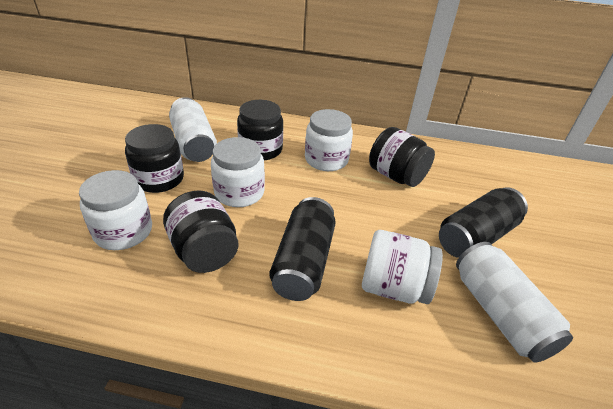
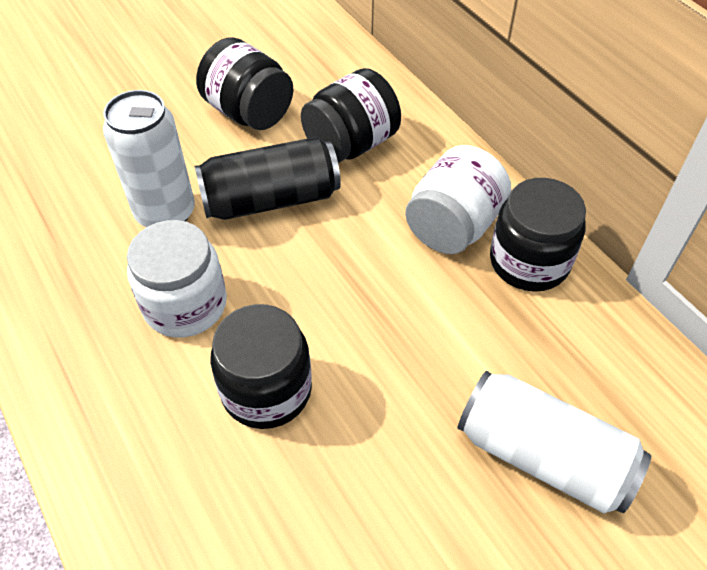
black can: [269,197,336,301] [439,187,528,258] = 2 -> [195,137,341,220] = 1
white jar: [79,170,152,250] [211,137,265,207] [305,109,353,171] [362,230,443,304] = 4 -> [127,220,227,338] [405,145,511,254] = 2

